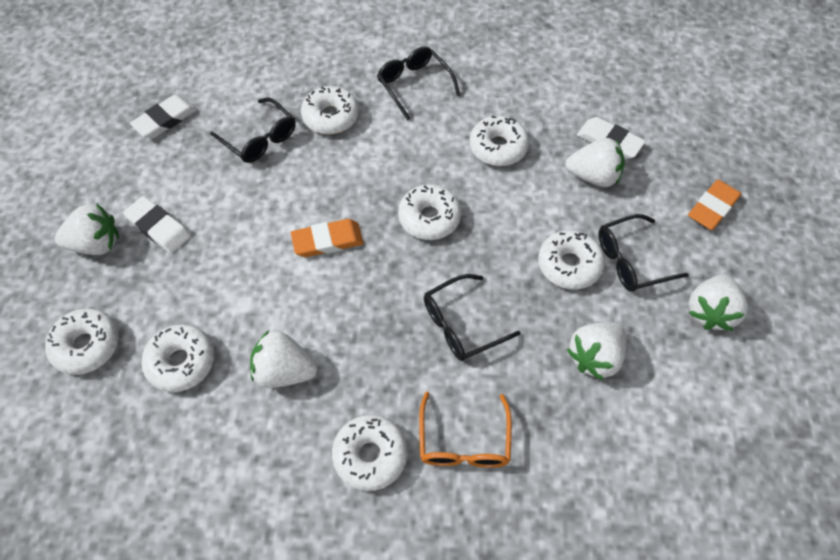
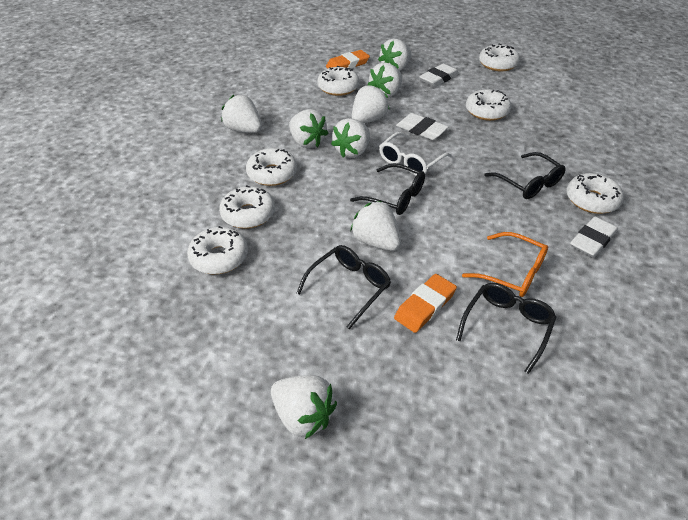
white glasses: none = 0 -> [379,132,452,176] = 1
white strawberry: [55,203,119,255] [250,330,317,388] [565,138,625,187] [567,322,626,380] [688,274,748,331] = 5 -> [221,95,262,133] [271,375,337,439] [289,109,328,148] [331,118,370,158] [350,201,401,251] [352,84,389,123] [368,62,402,98] [378,38,412,71] = 8

